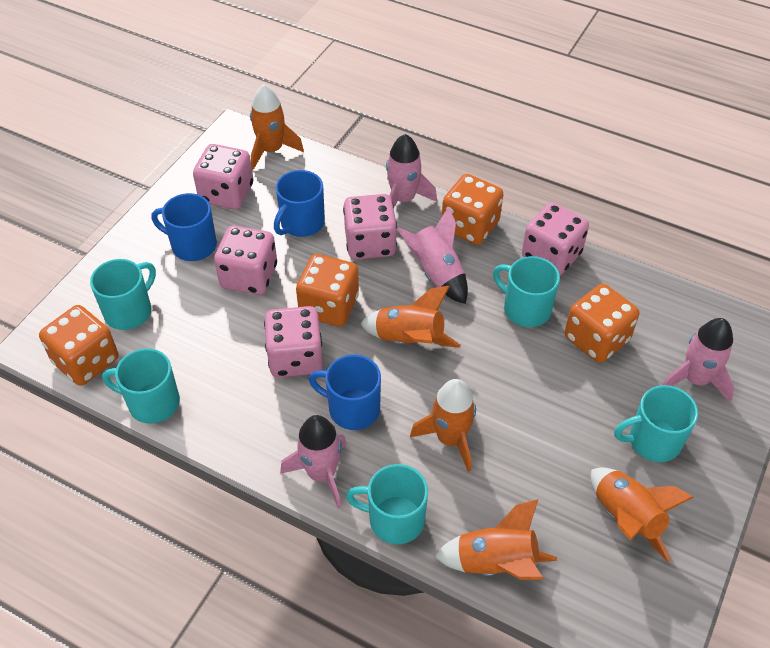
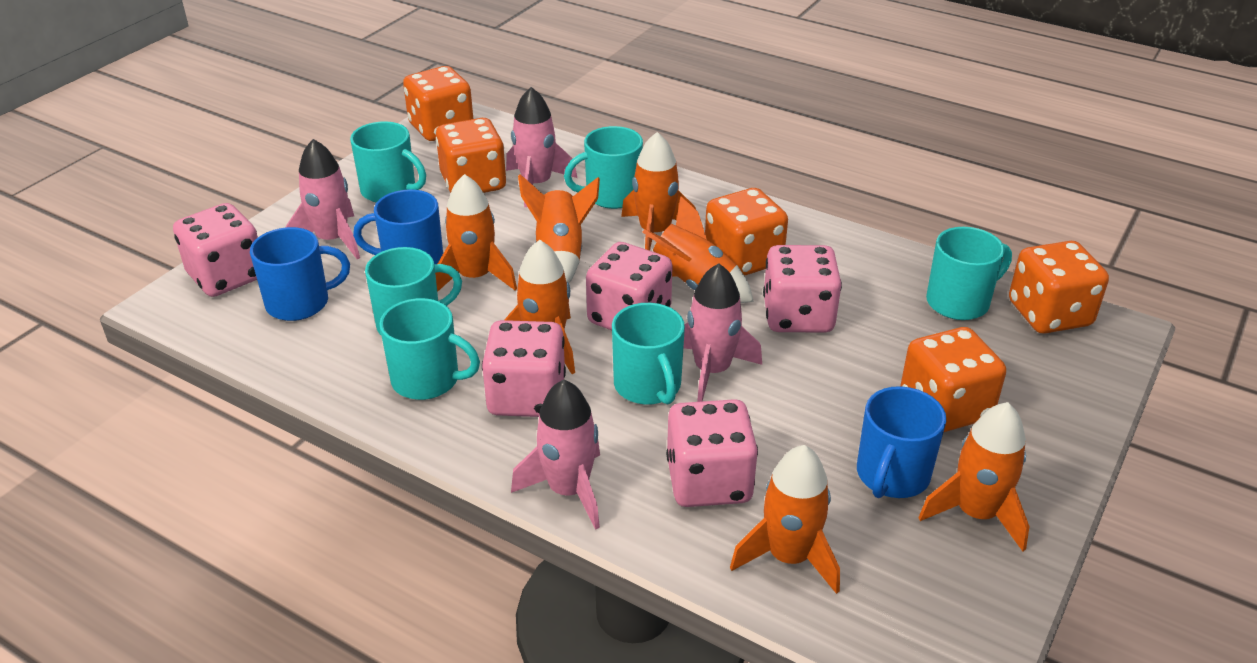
orange dice: [39,305,118,386] [296,254,359,327] [442,174,503,245] [565,284,639,363] = 4 -> [403,66,473,141] [436,118,506,193] [705,188,788,276] [900,327,1006,432] [1009,241,1109,334] = 5
orange rocket: [250,84,304,170] [360,286,461,348] [410,379,476,472] [434,499,557,580] [591,467,694,562] = 5 -> [435,174,517,292] [504,240,575,374] [518,174,600,283] [621,132,696,251] [642,196,754,303] [730,445,840,594] [918,402,1029,551] = 7
turquoise mug: [90,259,156,330] [102,348,180,424] [346,464,428,544] [493,256,560,327] [614,385,698,462] = 5 -> [350,121,426,202] [365,247,462,335] [379,298,480,400] [564,126,643,209] [612,303,685,405] [926,227,1012,320] = 6

